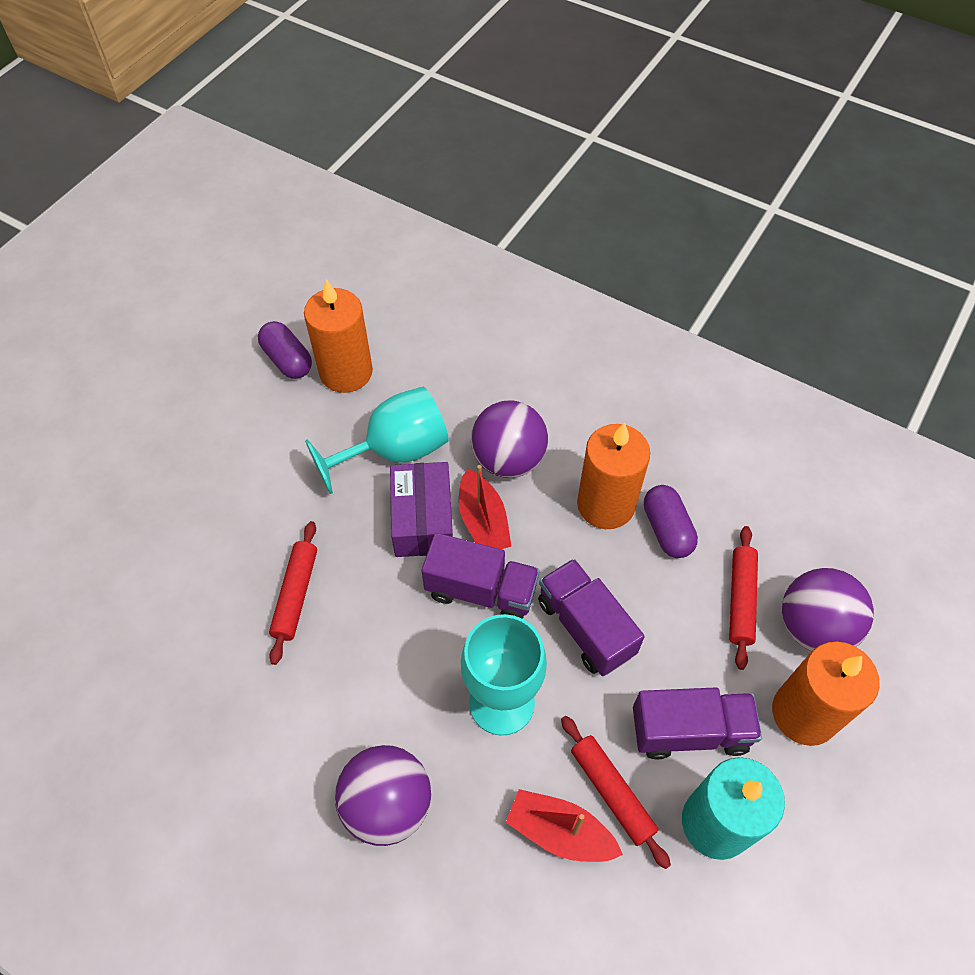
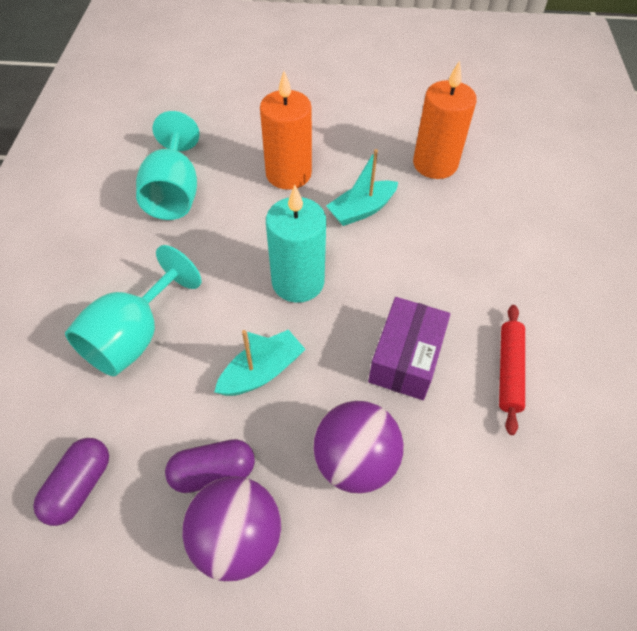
orange candle: [304,279,373,393] [577,422,650,529] [772,642,880,746] = 3 -> [260,71,312,190] [413,60,477,179] = 2
purple ball: [335,745,431,846] [471,400,548,478] [782,568,874,651] = 3 -> [182,476,281,581] [313,401,404,494] = 2
purple truck: [421,533,540,619] [538,559,645,676] [633,687,762,760] = 3 -> none = 0
red boat: [459,465,511,549] [505,789,623,862] = 2 -> none = 0
red rolling pin: [269,521,317,665] [561,716,671,869] [729,526,758,670] = 3 -> [499,305,525,435] = 1
turquoise boat: none = 0 -> [214,330,305,396] [326,149,398,226] = 2

